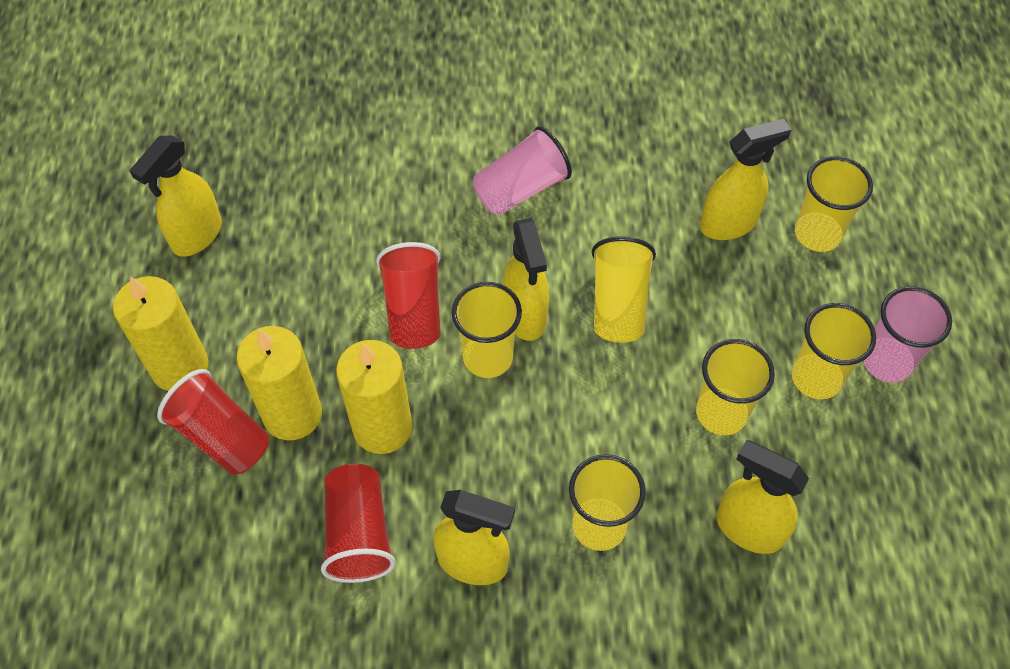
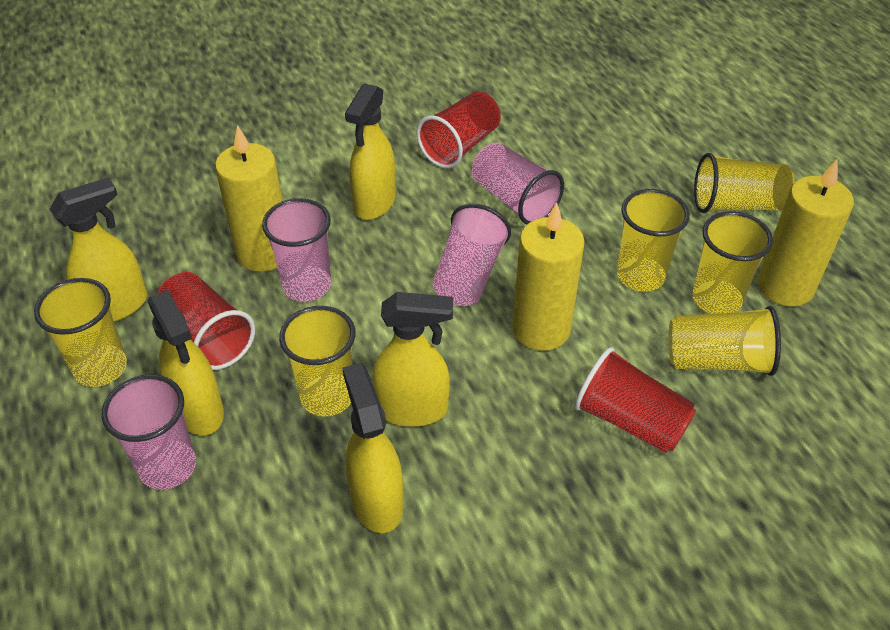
pink cup: [473,126,572,215] [864,286,952,383] = 2 -> [101,374,196,490] [262,198,331,302] [432,204,511,306] [472,143,564,225] = 4

